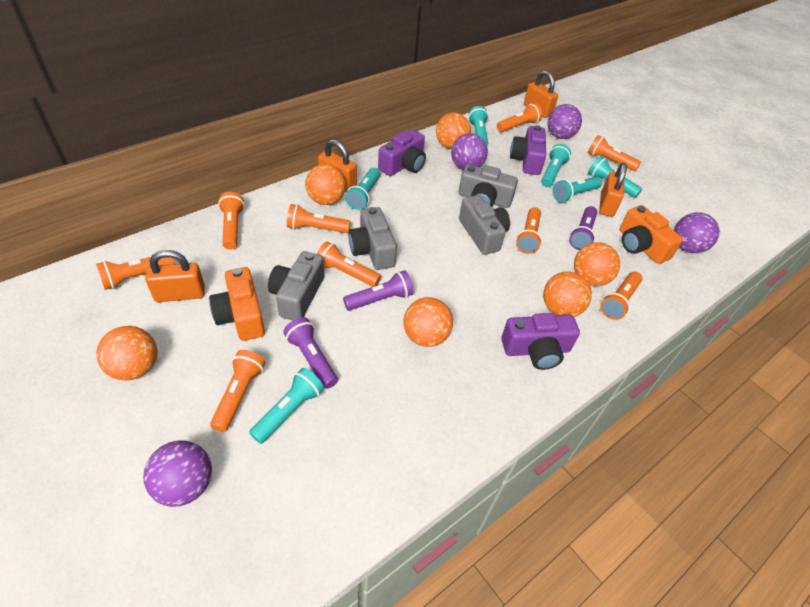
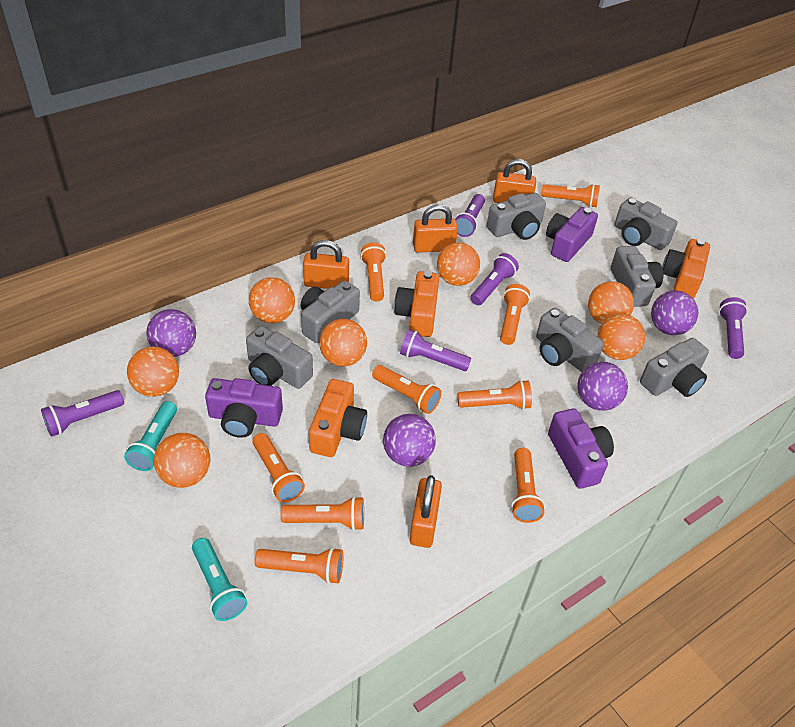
grey camera: [268,251,324,320] [348,207,397,270] [459,165,518,208] [459,195,510,255] = 4 -> [246,326,313,389] [301,281,360,343] [487,193,546,240] [536,308,604,372] [611,246,663,307] [615,197,678,250] [640,338,709,397] = 7
orange ball: [96,326,157,380] [305,164,346,205] [404,297,453,347] [436,113,471,149] [543,272,592,317] [574,242,620,286] = 6 -> [127,346,179,397] [154,433,210,488] [249,277,295,323] [319,319,367,367] [437,242,480,286] [588,281,634,324] [597,314,645,360] = 7
orange camera: [209,267,265,341] [620,205,683,264] = 2 -> [309,379,367,457] [394,271,439,337] [662,239,710,298] = 3
purple flashlight: [283,317,338,389] [343,270,414,311] [569,206,597,250] = 3 -> [41,390,124,437] [400,329,471,371] [454,194,485,237] [471,253,519,305] [719,297,748,359] = 5
turquoise flashlight: [249,368,324,444] [345,168,380,210] [468,106,488,146] [541,144,571,187] [552,176,603,203] [588,156,642,198] = 6 -> [124,401,177,471] [192,538,247,621] = 2

